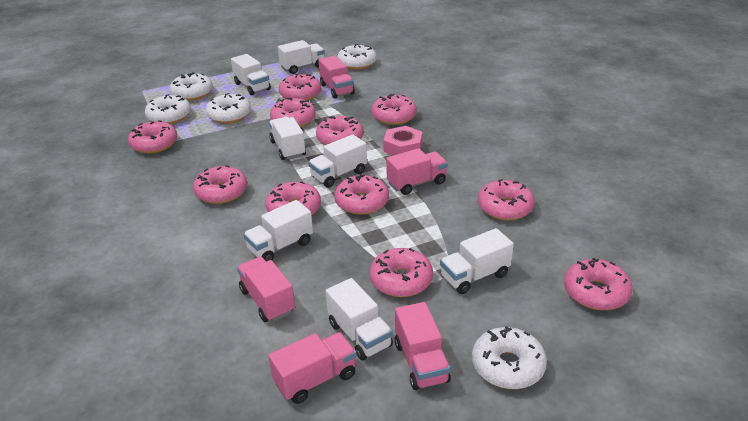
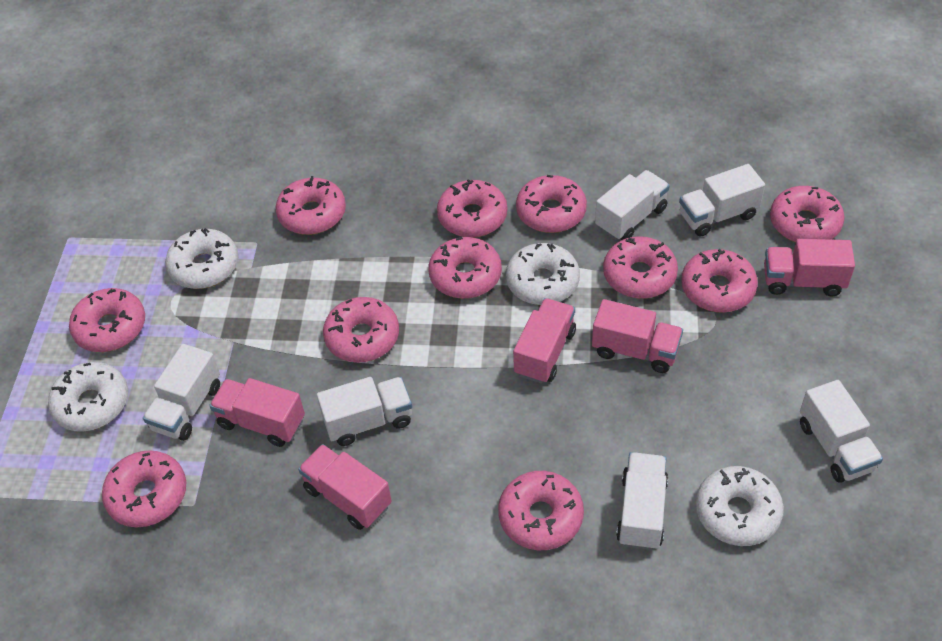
pink nut: [383,126,423,156] = 1 -> none = 0
white donut: [145,94,191,124] [170,72,213,101] [206,93,251,124] [337,44,377,70] [472,326,547,389] = 5 -> [48,362,128,432] [165,228,238,289] [506,243,580,305] [696,466,784,546] = 4
white truck: [231,54,271,95] [244,200,313,262] [269,117,306,160] [278,40,325,74] [308,134,367,188] [326,278,393,361] [440,228,514,294] = 7 -> [143,344,220,441] [317,377,412,446] [595,170,670,240] [616,452,668,550] [679,164,765,237] [800,380,883,483] = 6

